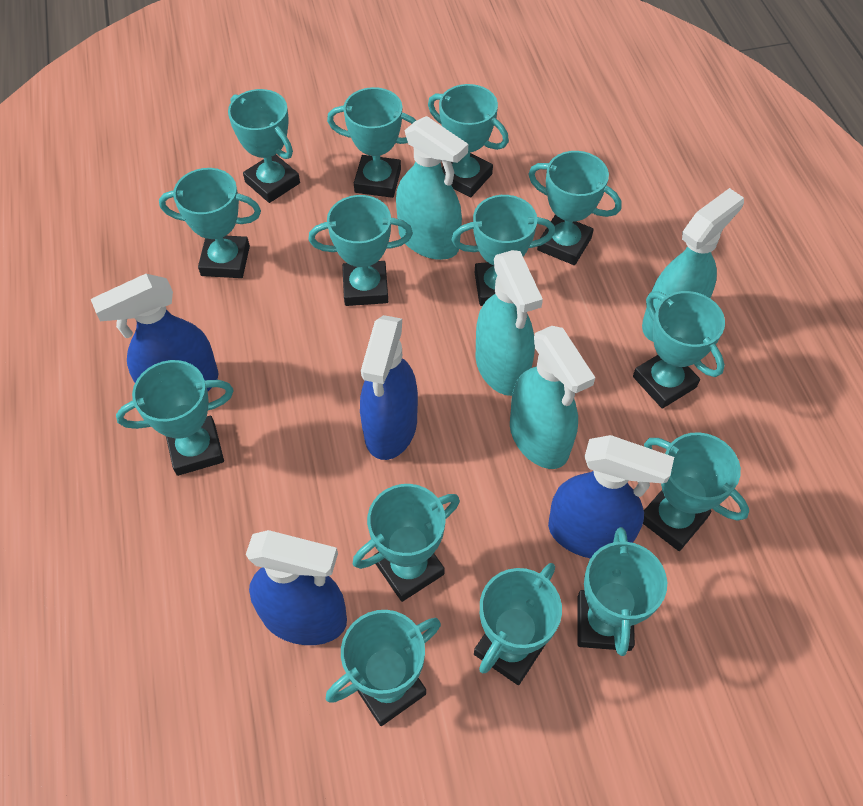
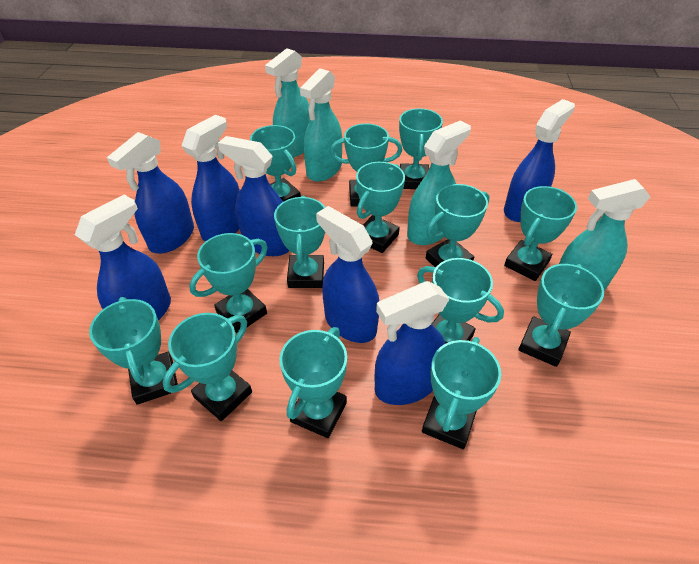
blue spray bottle: [91,274,219,391] [245,530,347,645] [360,315,418,460] [548,435,674,559] = 4 -> [75,195,171,321] [107,132,194,253] [182,115,240,241] [218,136,289,256] [316,206,379,343] [375,281,449,405] [504,99,575,222] = 7

